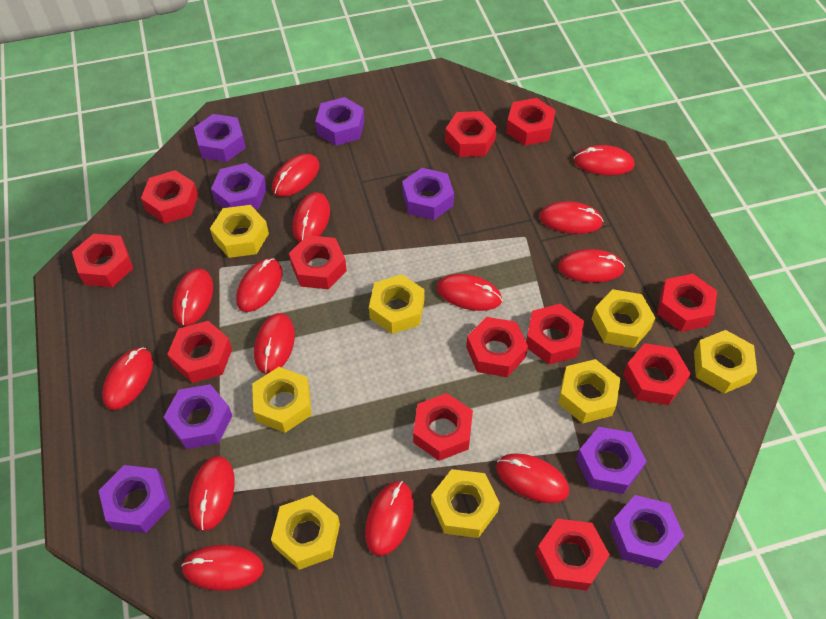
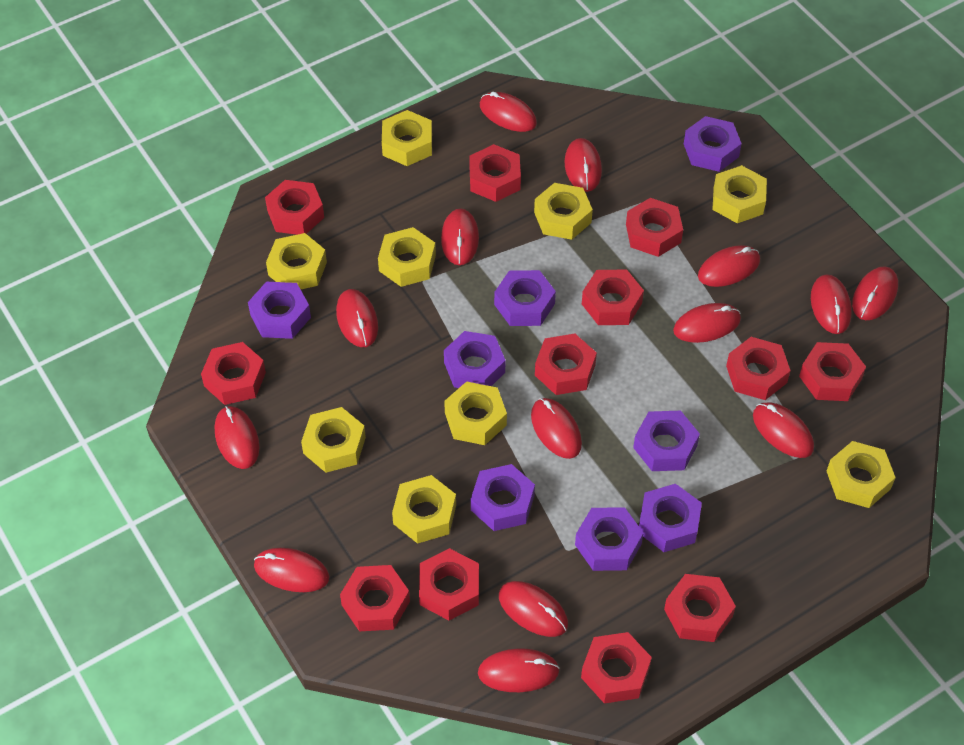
yellow nut: [210,205,269,258] [252,367,312,433] [271,495,340,570] [369,274,425,334] [431,469,500,538] [558,359,621,423] [592,289,655,348] [694,330,757,394] = 8 -> [266,233,327,289] [301,407,366,473] [378,227,436,287] [382,110,432,166] [392,475,456,544] [444,381,507,445] [534,183,593,240] [712,165,767,223] [827,441,896,508] = 9

